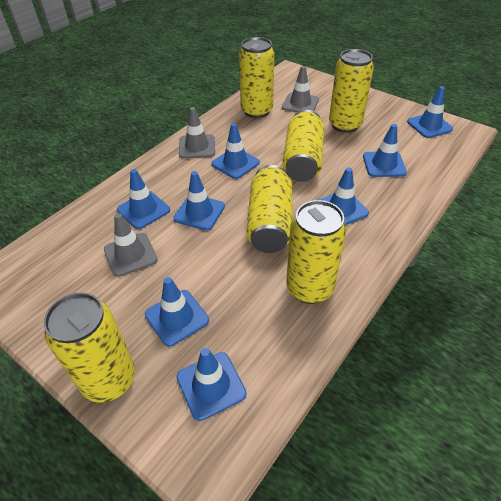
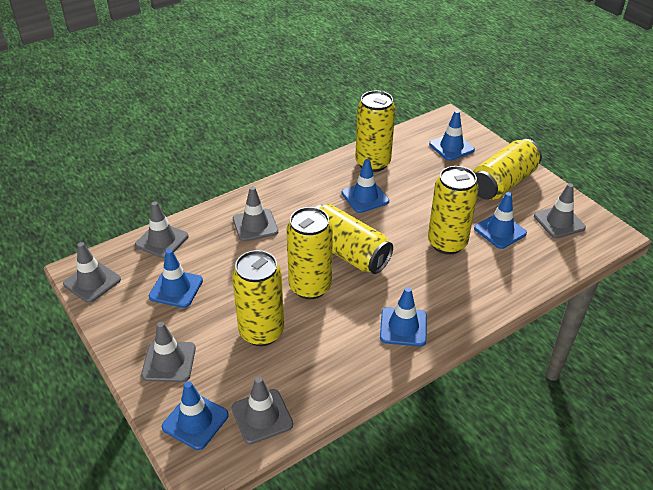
blue traffic cone: [117,169,170,229] [145,277,209,347] [173,171,225,231] [176,348,247,421] [212,123,260,179] [318,167,369,225] [363,124,407,177] [407,86,453,138] = 8 -> [149,249,203,308] [162,381,229,450] [342,159,389,213] [380,287,427,346] [429,110,475,161] [474,192,527,249] = 6
grey traffic cone: [104,213,157,277] [179,107,215,159] [282,66,319,113] = 3 -> [63,242,121,303] [135,201,188,259] [141,322,196,382] [232,377,293,444] [233,186,278,242] [534,183,586,238] = 6

